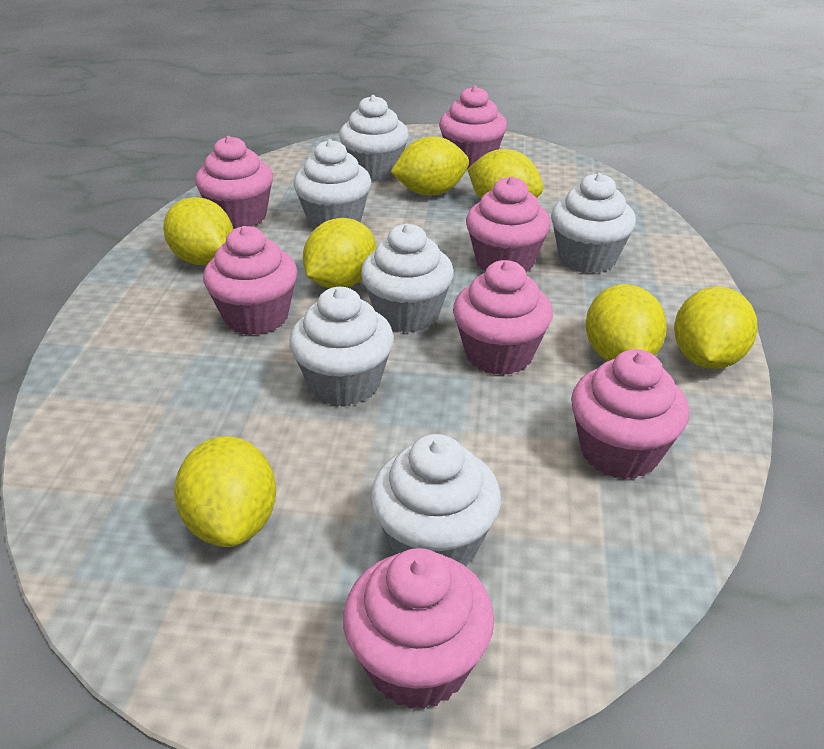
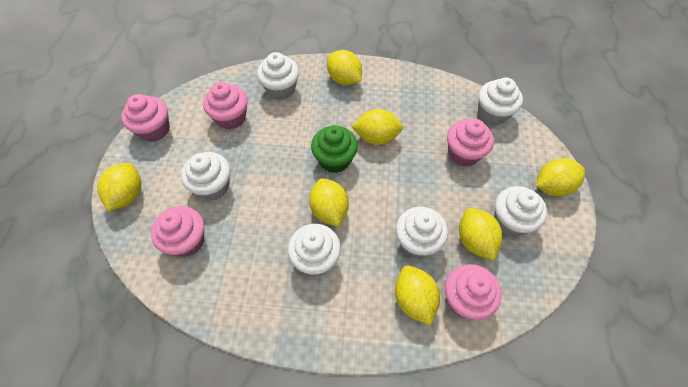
green cupcake: none = 0 -> [311,125,358,173] = 1
pink cupcake: [195,136,273,229] [203,226,298,335] [343,548,494,709] [439,86,507,169] [453,260,553,375] [466,176,551,273] [571,349,689,479] = 7 -> [121,94,170,142] [151,206,204,257] [203,82,248,129] [445,264,502,320] [447,119,494,167] = 5

